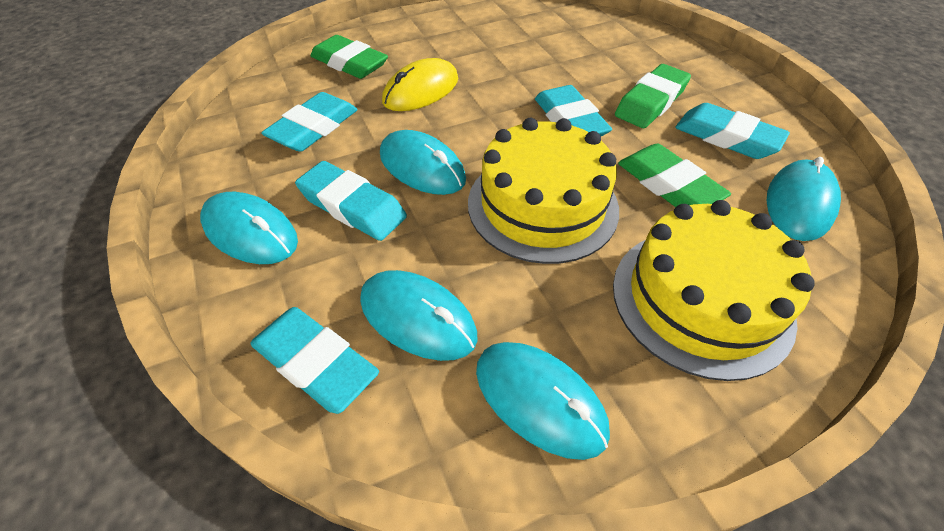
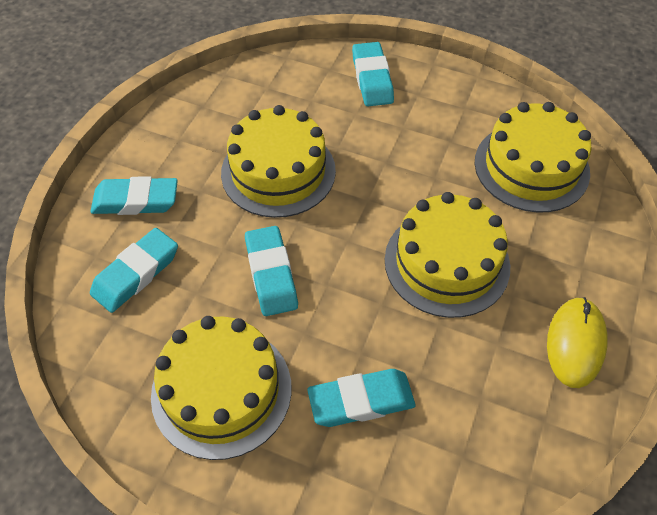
green eraser: [310,35,388,79] [615,64,691,128] [618,144,731,207] = 3 -> none = 0
turquoise mouse: [200,192,298,264] [360,270,478,361] [380,130,466,195] [476,342,610,460] [767,157,841,241] = 5 -> none = 0
yellow cake: [468,118,619,264] [613,200,815,381] = 2 -> [151,316,291,460] [221,105,336,218] [385,192,510,318] [475,102,591,213] = 4

